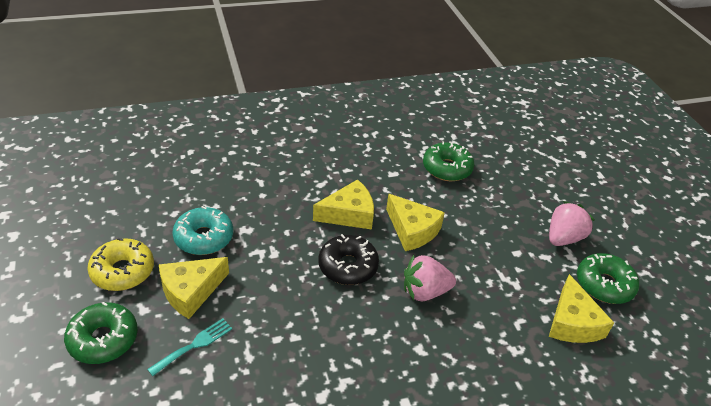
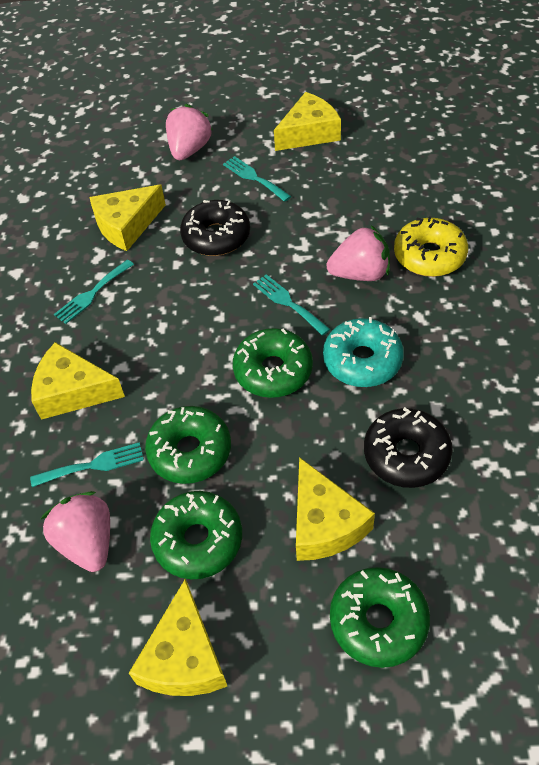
black donut: [318,234,379,285] = 1 -> [180,200,250,256] [364,407,453,488] = 2
green donut: [64,302,138,364] [423,141,474,181] [577,253,639,304] = 3 -> [145,406,231,484] [150,491,242,579] [233,328,313,398] [330,567,430,668] = 4
pink strawberry: [404,255,456,301] [549,201,595,246] = 2 -> [41,491,110,572] [166,104,213,160] [326,225,390,281] = 3
turquoise fork: [147,318,233,376] = 1 -> [30,442,144,487] [54,260,134,324] [223,156,291,202] [253,274,330,336] = 4
yellow cheese: [159,257,229,319] [313,179,374,230] [386,194,445,251] [549,274,614,343] = 4 -> [31,342,125,420] [89,185,166,251] [129,578,227,696] [274,92,341,151] [296,457,375,561] = 5

